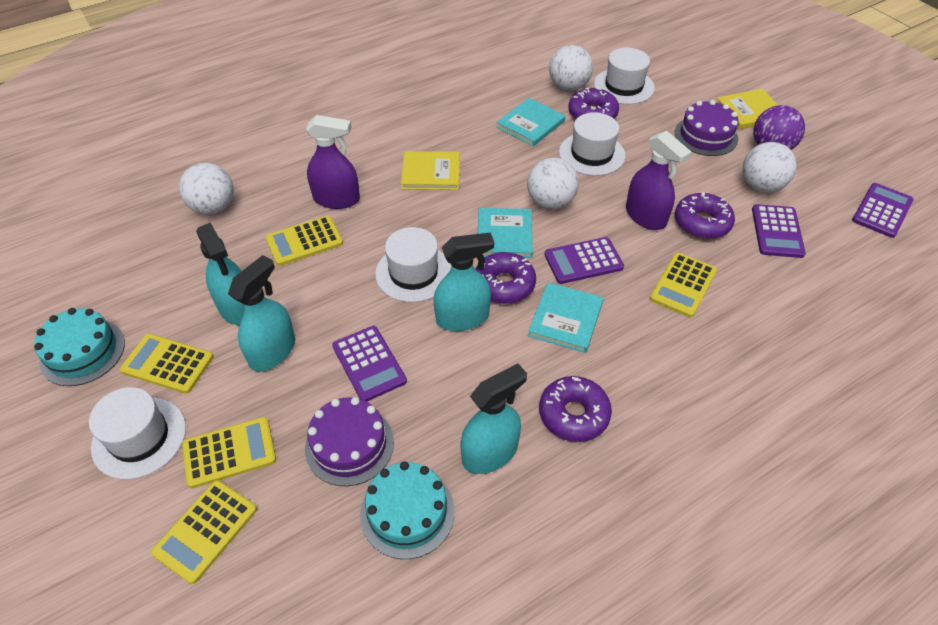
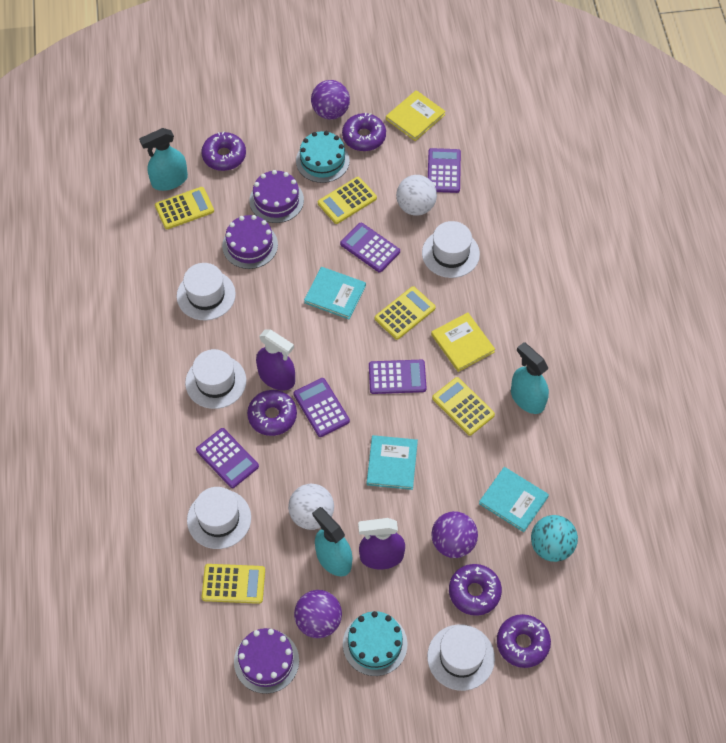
purple ball: [753,105,805,150] = 1 -> [294,590,342,638] [311,80,350,119] [431,511,478,558] = 3
purple cake: [305,397,394,486] [675,100,739,156] = 2 -> [222,215,278,269] [234,628,299,694] [249,170,304,223] = 3
purple calculator: [332,326,407,401] [544,237,624,284] [752,204,806,258] [852,183,914,238] = 4 -> [196,428,259,488] [293,378,350,437] [340,223,400,272] [369,360,426,394] [428,148,461,193] = 5
purple donut: [475,252,536,304] [539,376,612,442] [568,87,619,119] [675,192,735,239] = 4 -> [201,131,246,171] [247,390,297,436] [342,113,386,151] [449,564,502,616] [497,614,551,668] = 5
turquoise ball: none = 0 -> [531,515,578,562] = 1
turquoise spray bottle: [196,223,245,325] [228,255,295,372] [434,232,494,331] [460,363,527,474] = 4 -> [139,128,188,191] [312,507,352,576] [511,342,549,414] = 3
white ball: [179,163,234,215] [527,158,578,209] [549,45,593,91] [743,142,797,193] = 4 -> [288,484,334,530] [396,175,437,216] = 2
white hat: [89,387,186,479] [375,227,451,302] [559,112,625,176] [594,48,655,104] = 4 -> [177,263,236,320] [185,349,246,409] [187,487,251,549] [422,221,480,278] [427,624,495,691] = 5

